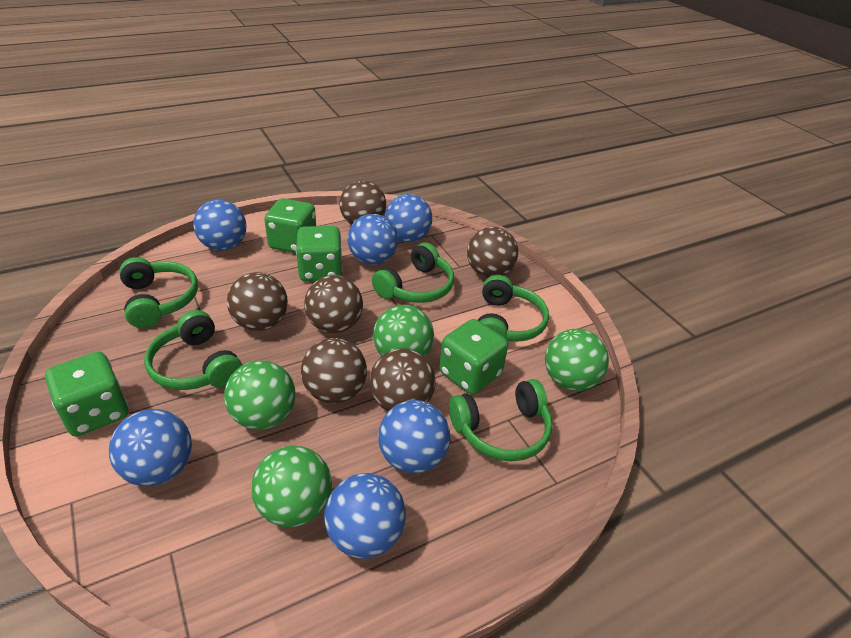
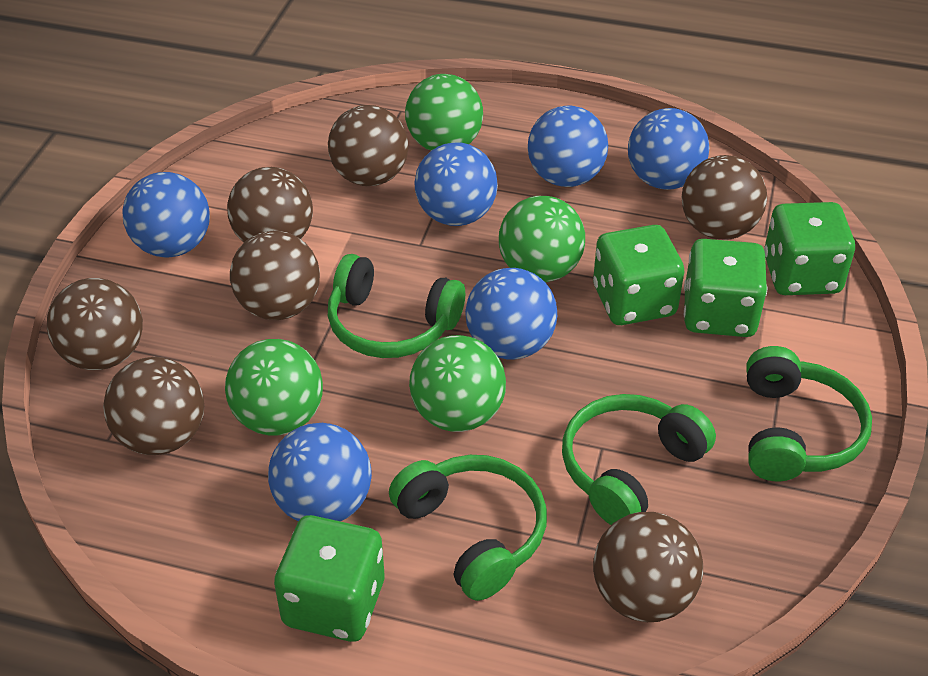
brown ball: [227,272,288,331] [301,338,367,404] [304,275,363,333] [339,180,386,225] [370,349,436,411] [467,227,518,278] = 6 -> [47,278,143,370] [103,357,204,455] [227,167,313,242] [230,231,320,320] [328,105,408,186] [593,512,703,622] [682,155,767,240] = 7
green headphones: [119,257,198,328] [144,310,242,390] [372,243,454,303] [449,379,553,461] [478,275,549,342] = 5 -> [328,254,465,358] [389,455,547,601] [562,394,716,525] [746,346,872,481] = 4

